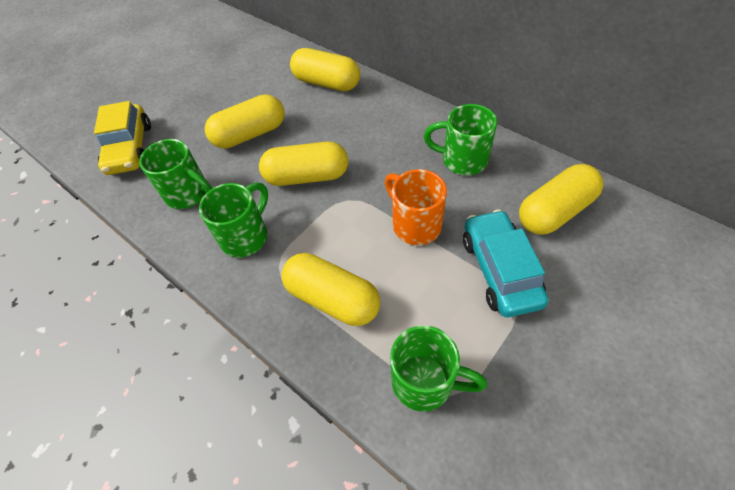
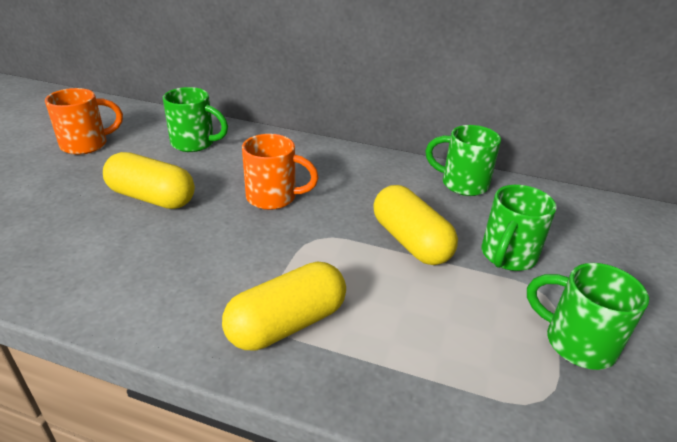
orange mug: [385,169,447,245] = 1 -> [45,88,123,155] [242,134,319,210] = 2
turquoise car: [463,210,549,317] = 1 -> none = 0
yellow capsule: [205,94,284,149] [259,142,348,186] [281,253,380,326] [290,48,360,91] [519,164,603,235] = 5 -> [103,152,195,209] [222,261,346,350] [373,185,458,265] = 3
yellow car: [94,101,151,175] = 1 -> none = 0

